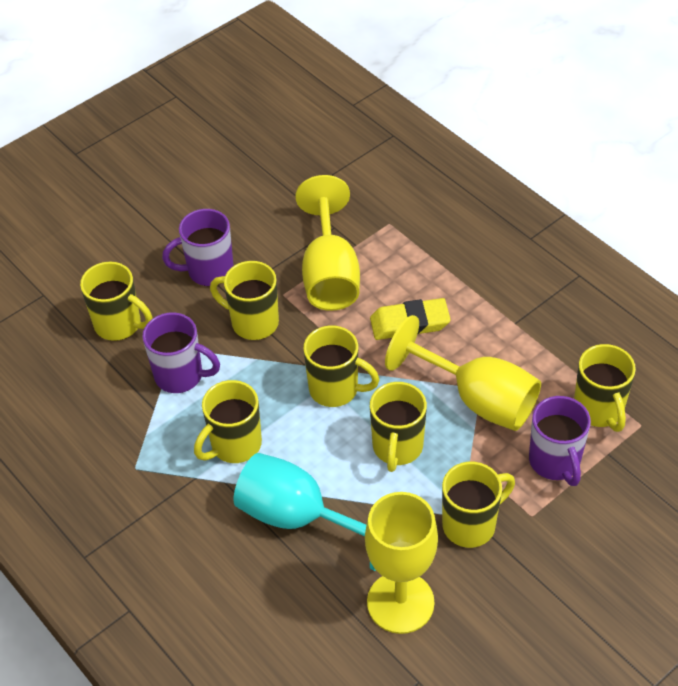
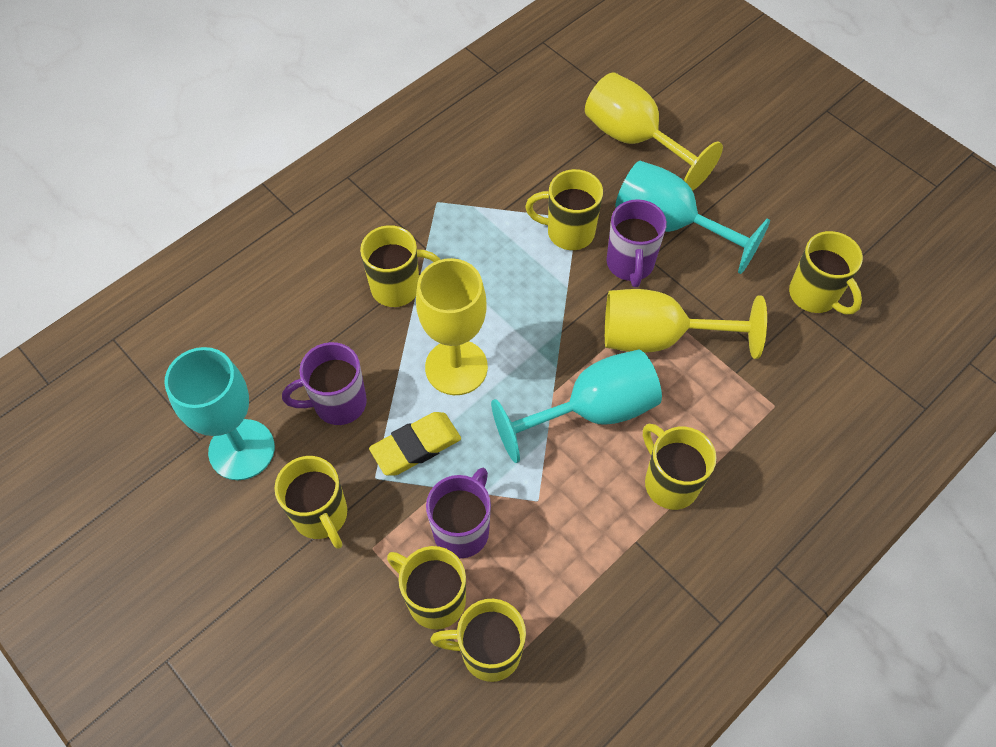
turquoise goblet: [233,453,376,571] = 1 -> [164,347,275,480] [491,350,662,463] [615,161,770,274] = 3

